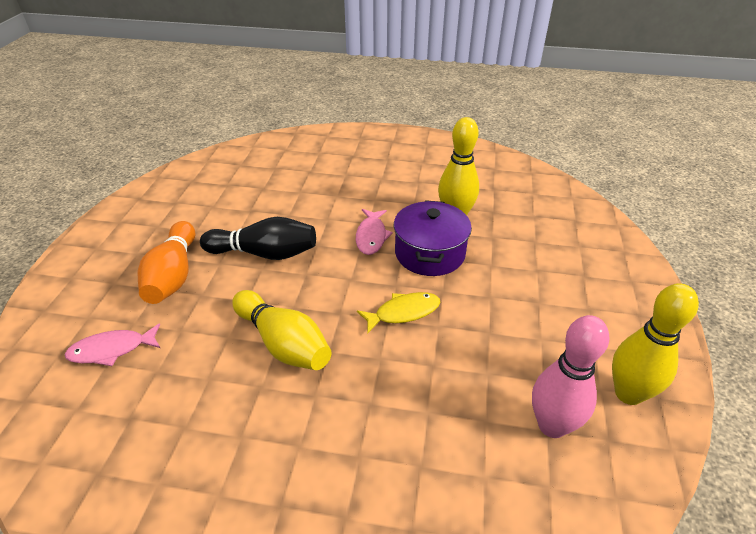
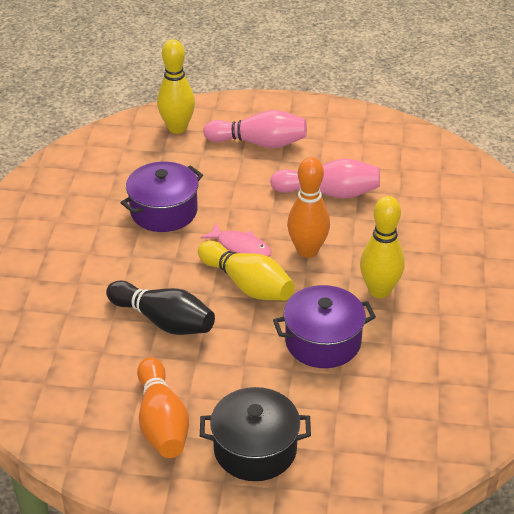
black pot: none = 0 -> [200,387,311,481] = 1
orange bowling pin: [138,221,195,304] = 1 -> [137,357,189,458] [287,157,330,258] = 2
pink bowling pin: [532,315,610,438] = 1 -> [203,110,307,148] [270,158,380,199] = 2
pink fish: [65,323,160,366] [356,209,393,255] = 2 -> [201,223,271,257] = 1
purple pot: [394,200,472,276] = 1 -> [121,161,203,232] [273,285,376,368] = 2
yellow fish: [357,292,440,333] = 1 -> none = 0

